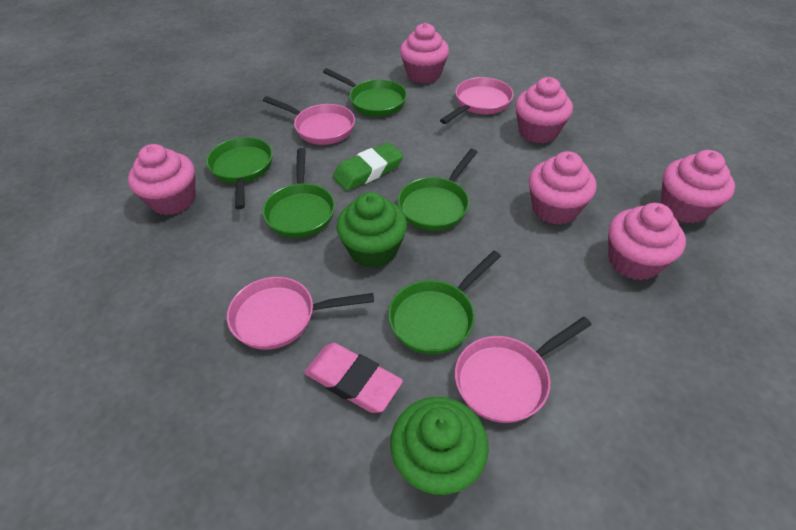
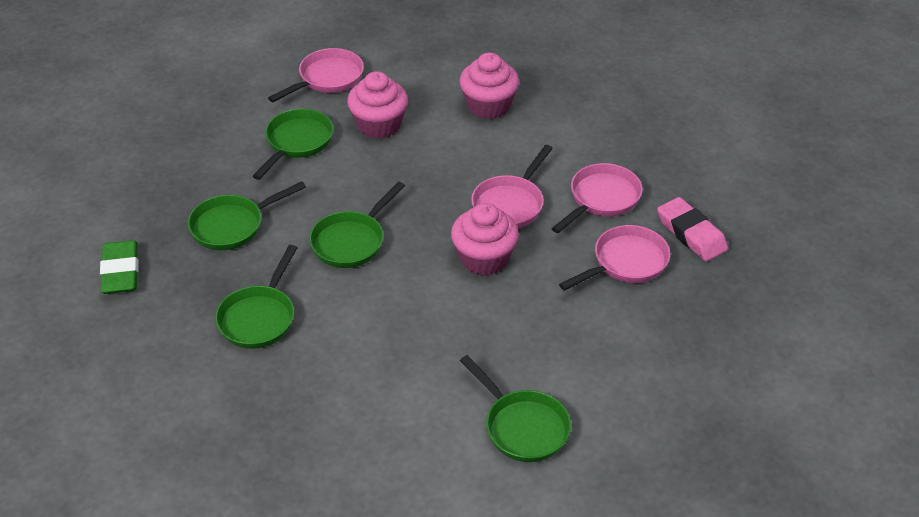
green cupcake: [336,192,407,268] [390,397,489,496] = 2 -> none = 0
pink cupcake: [128,144,196,215] [400,23,449,83] [515,77,573,143] [529,151,597,225] [608,203,686,280] [661,150,735,223] = 6 -> [347,71,408,139] [451,203,519,276] [459,52,519,119] = 3

